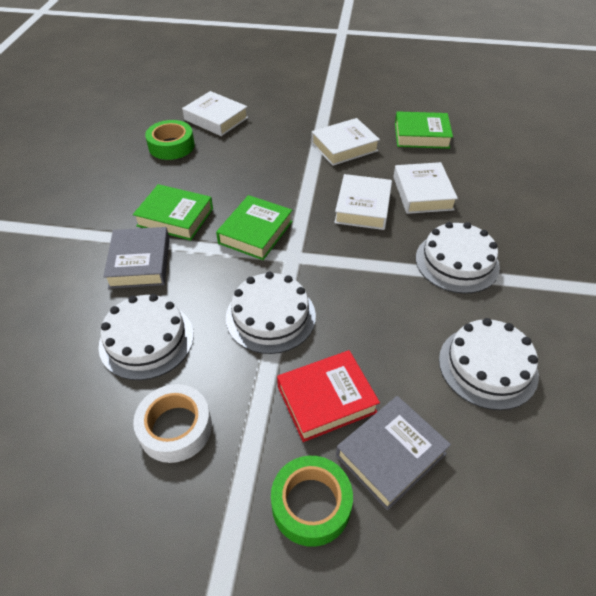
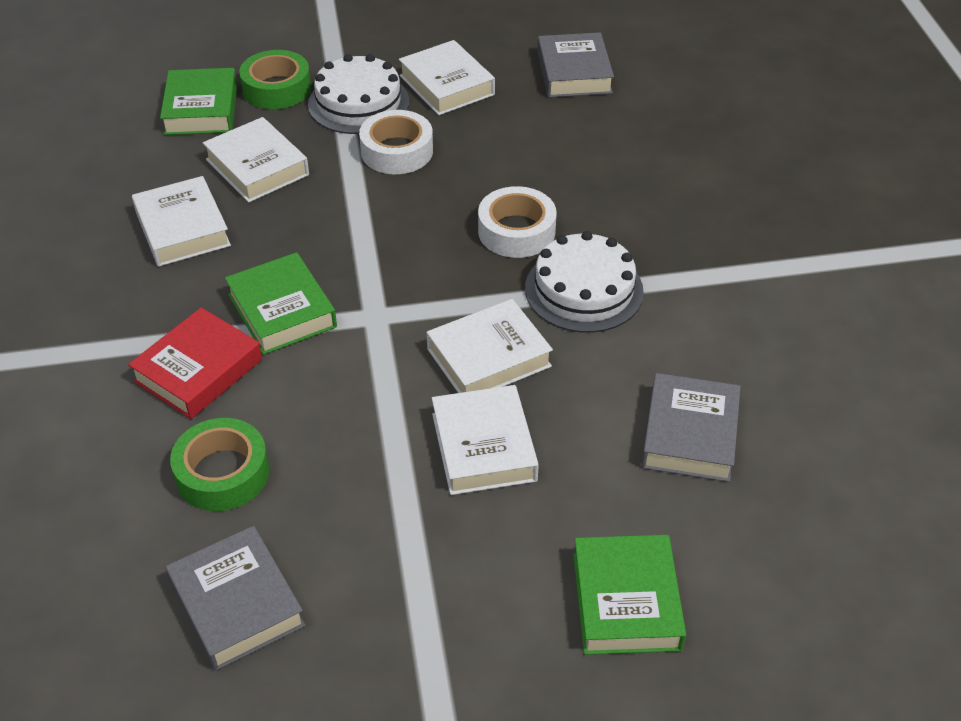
grey book: [103,227,170,289] [336,396,451,510] = 2 -> [166,526,306,671] [537,32,614,98] [641,373,741,482] = 3
white book: [182,91,248,136] [311,118,380,166] [334,174,392,230] [393,162,458,214] = 4 -> [132,176,231,267] [203,117,309,203] [399,40,495,115] [426,299,553,393] [432,385,539,495] = 5
white cake: [98,294,194,380] [226,272,316,354] [416,222,500,294] [439,318,539,410] = 4 -> [308,54,409,134] [525,231,644,333] = 2
white tape: [133,384,212,463] = 1 -> [359,110,433,174] [478,186,557,258] = 2

